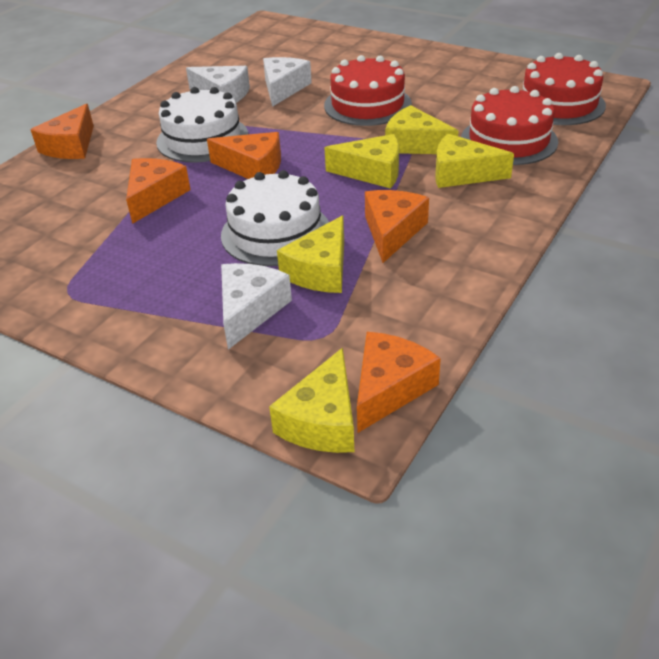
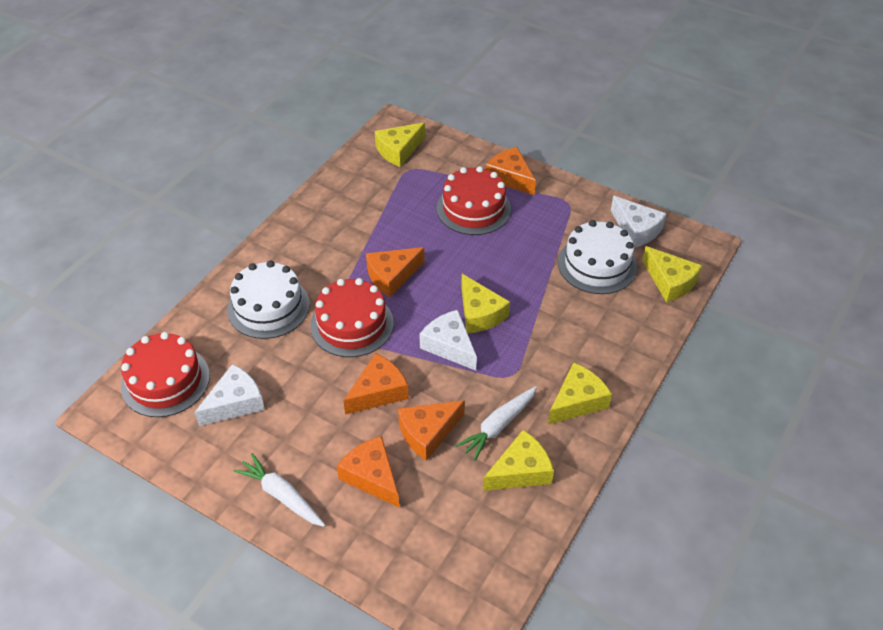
white carrot: none = 0 -> [233,453,325,527] [456,386,537,461] = 2

